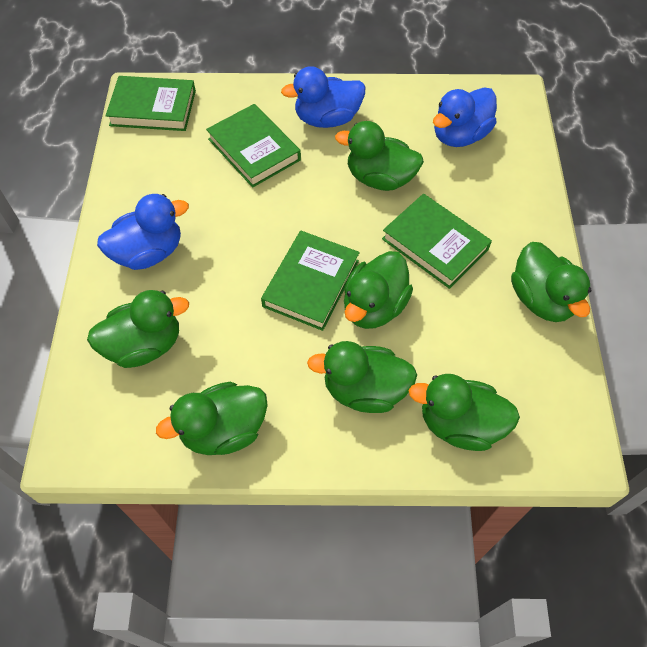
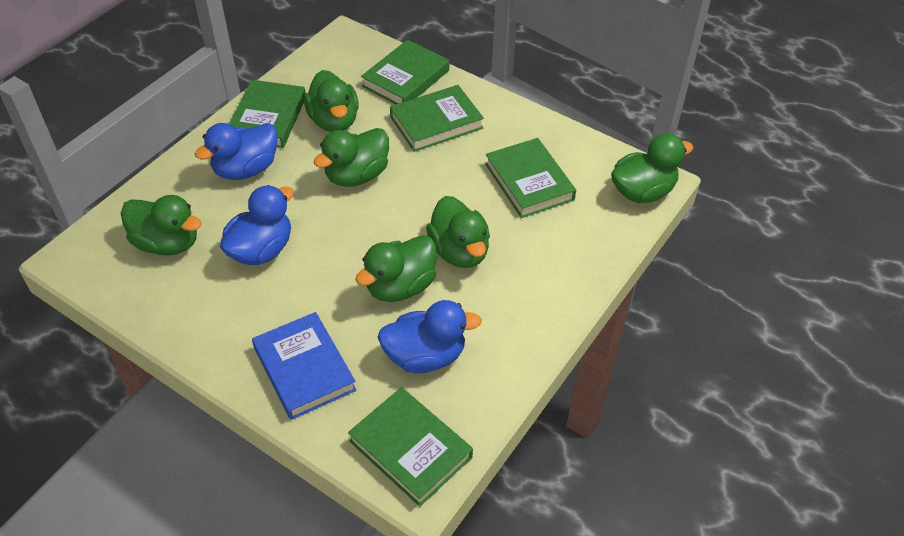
blue book: none = 0 -> [252,312,356,420] = 1
green book: [106,76,196,131] [206,104,301,188] [261,231,360,331] [382,194,492,289] = 4 -> [229,80,305,148] [348,387,473,507] [361,40,449,104] [390,85,484,152] [485,138,576,218] = 5
green duck: [87,290,189,368] [156,382,268,455] [307,341,417,413] [335,121,424,191] [344,251,413,329] [409,374,520,451] [511,242,591,322] = 7 -> [121,195,202,256] [304,70,359,132] [313,128,389,187] [355,235,437,302] [426,196,490,268] [611,133,693,203] = 6

